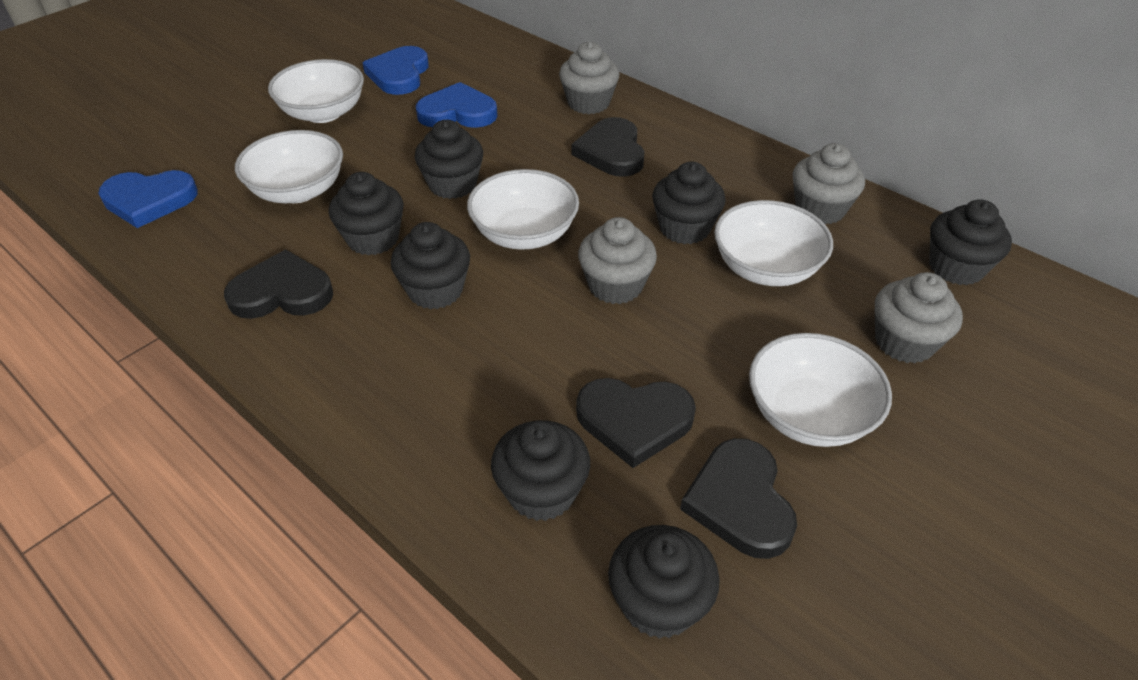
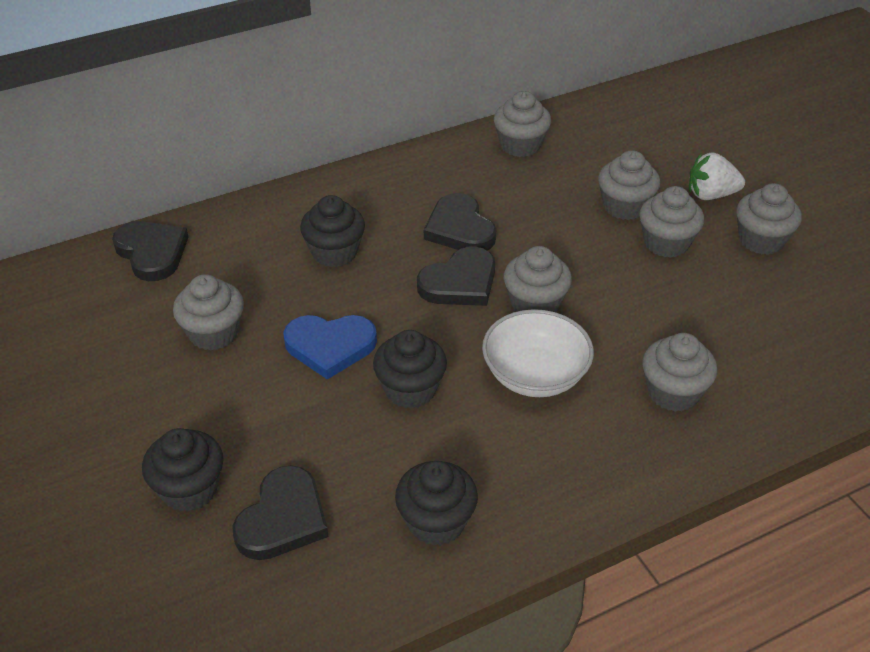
black cupcake: [329,172,404,255] [391,222,470,309] [415,120,483,199] [491,420,590,521] [608,525,720,639] [652,162,726,244] [929,199,1012,285] = 7 -> [142,428,224,512] [300,195,365,267] [373,330,447,409] [395,461,478,546] = 4
blue heart: [98,170,198,228] [362,46,429,95] [416,82,497,128] = 3 -> [283,315,377,380] = 1
grey cupcake: [559,42,620,114] [578,217,657,304] [792,143,865,224] [875,272,963,363] = 4 -> [173,274,244,350] [494,91,551,157] [504,246,572,312] [598,150,660,220] [640,186,704,258] [642,333,717,412] [736,183,802,255] = 7
white bowl: [235,130,343,203] [268,59,364,123] [467,169,579,250] [714,200,833,286] [749,333,892,447] = 5 -> [482,309,594,397] = 1
white strawberry: none = 0 -> [689,152,745,200] = 1

